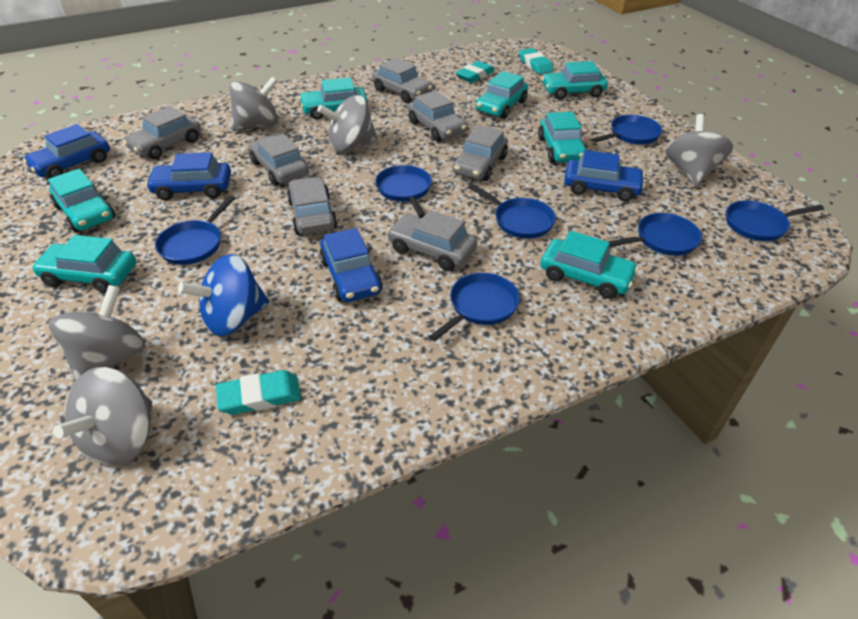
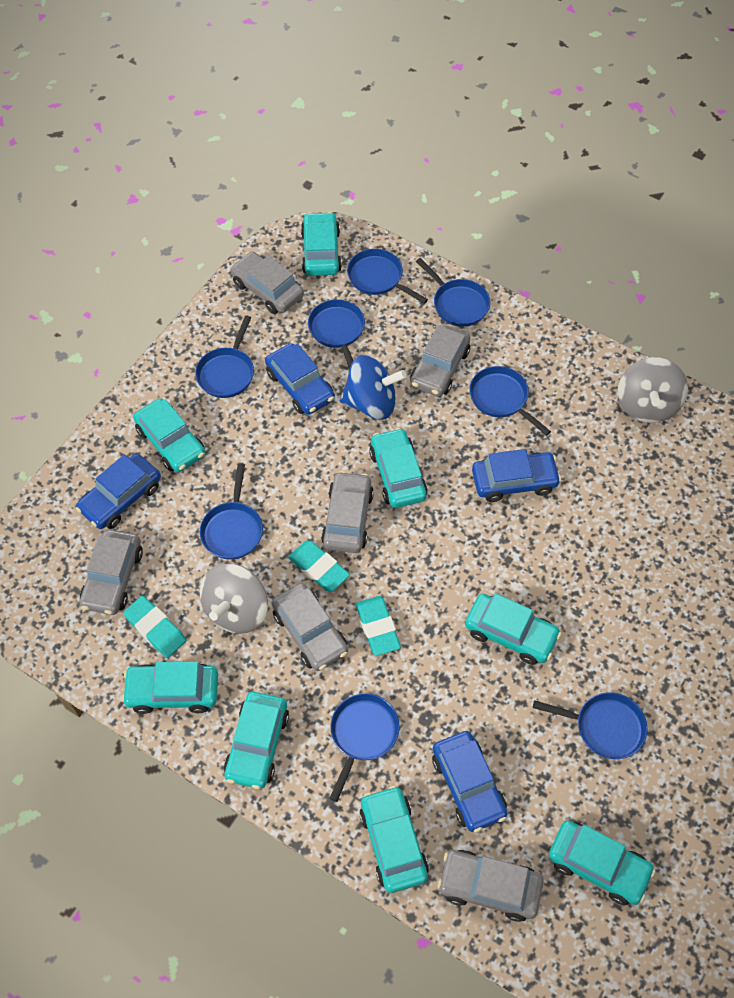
blue pan: [155,195,235,265] [375,165,432,218] [429,273,520,341] [468,184,556,239] [592,115,662,145] [607,213,702,256] [726,200,824,241] = 7 -> [195,316,254,398] [200,463,263,559] [308,299,365,369] [329,693,400,802] [347,249,428,304] [416,258,490,327] [469,366,551,436] [533,692,647,759] = 8
grey car: [123,106,201,160] [249,134,309,186] [287,177,338,235] [372,58,432,103] [387,210,477,271] [408,91,467,141] [453,125,508,181] = 7 -> [80,530,143,615] [230,251,304,314] [272,583,348,671] [321,471,374,553] [410,324,471,396] [438,850,544,922] = 6
grey spinning top: [49,285,145,380] [53,367,152,465] [230,76,278,131] [317,95,377,152] [665,114,733,186] = 5 -> [200,563,268,633] [618,357,688,423] = 2
turquoise car: [32,235,136,293] [48,168,115,232] [299,77,368,119] [475,71,528,119] [538,112,587,163] [540,231,638,299] [542,61,608,99] = 7 -> [122,662,218,714] [133,398,205,472] [224,692,289,789] [301,212,342,276] [359,786,429,893] [369,428,428,508] [465,594,561,665] [549,820,655,905] = 8

